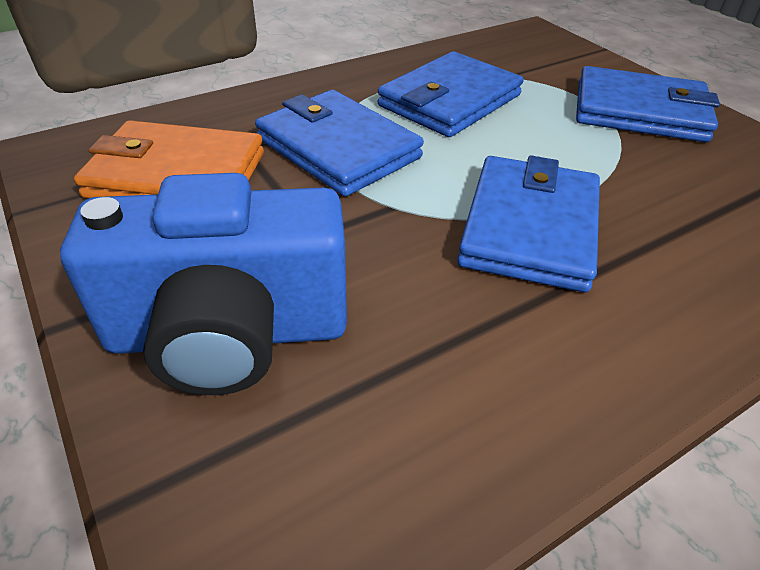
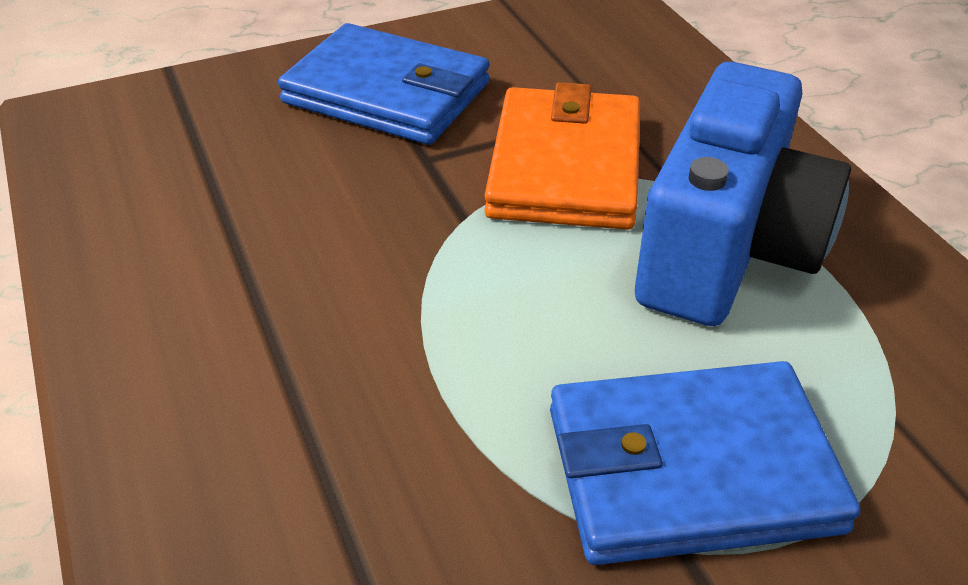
blue wallet: [255,90,424,196] [378,52,524,137] [457,156,600,292] [576,66,720,142] = 4 -> [278,23,490,145] [550,361,860,565] = 2

